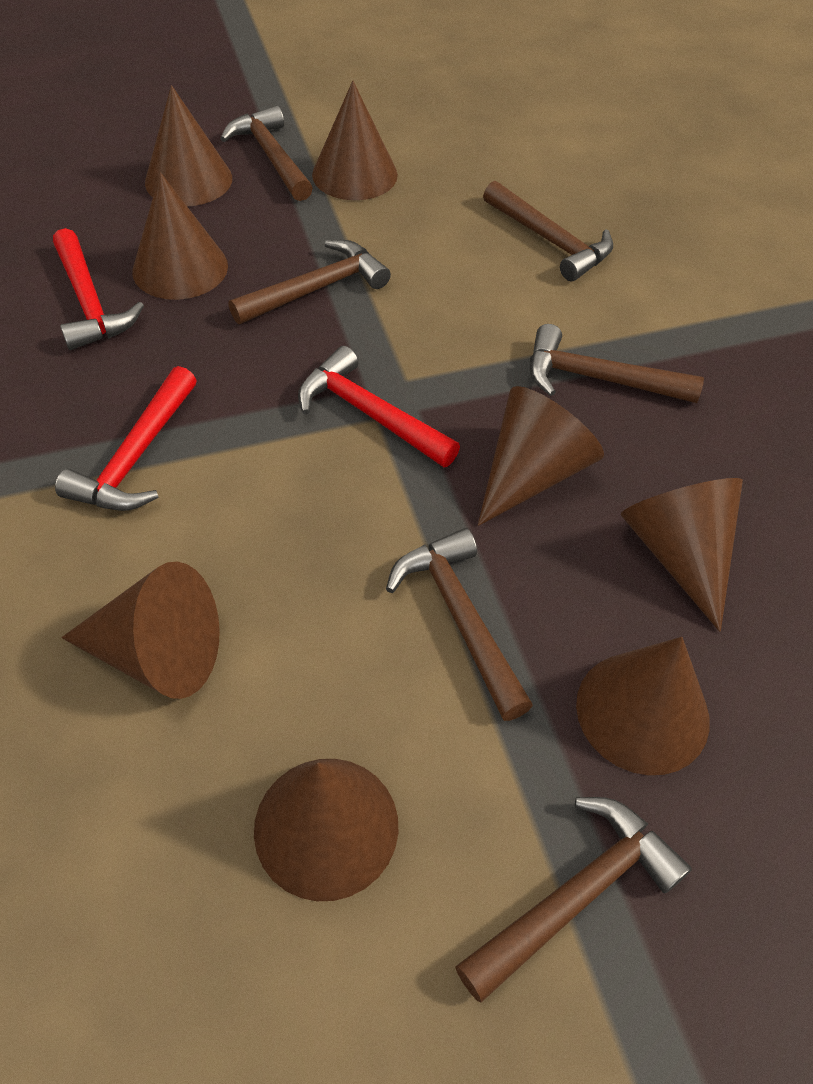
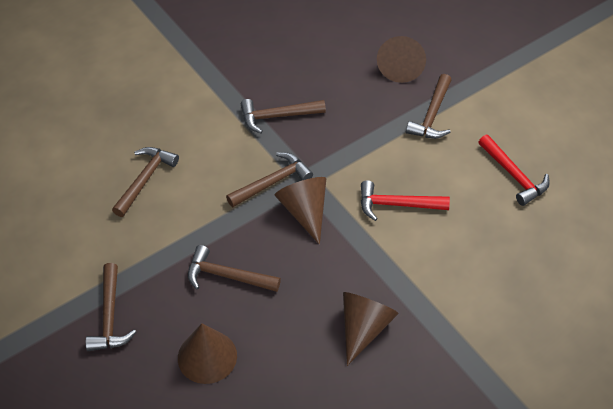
brown cone: [61,562,220,699] [132,172,228,300] [145,85,232,206] [254,759,398,901] [312,81,398,200] [478,386,604,526] [576,637,710,775] [620,478,743,632] = 8 -> [178,323,237,384] [275,177,326,245] [343,292,399,366] [377,36,426,83] = 4
red hammer: [53,228,144,350] [55,366,197,511] [298,346,460,467] = 3 -> [361,180,450,221] [478,135,550,206] = 2

